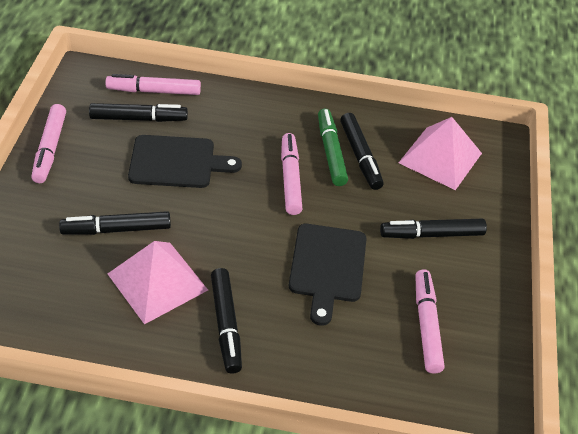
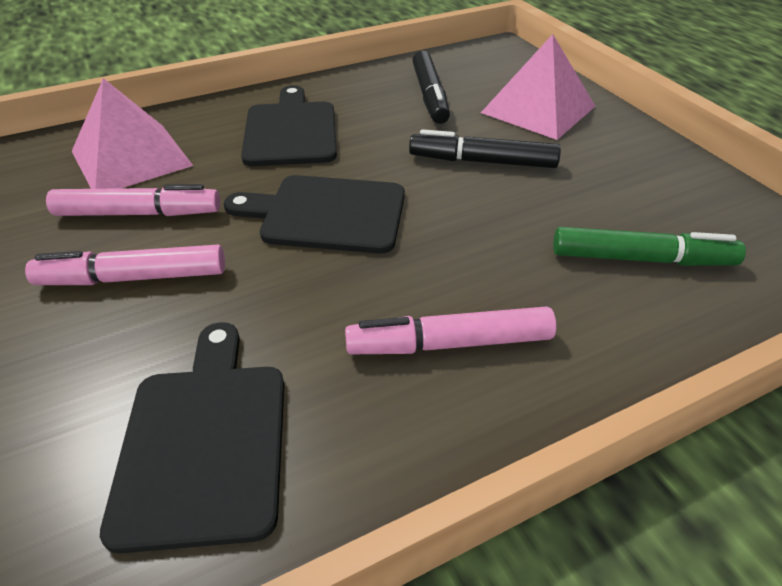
black cutting board: [128,135,242,188] [289,224,367,326] = 2 -> [100,322,284,554] [224,175,405,254] [241,85,337,166] = 3
black marker: [59,211,171,235] [89,103,188,122] [211,268,242,374] [340,113,384,190] [380,219,487,239] = 5 -> [409,129,561,168] [412,51,450,124] = 2
pink marker: [31,104,66,183] [106,74,201,95] [281,133,302,215] [415,269,444,374] = 4 -> [25,245,225,285] [46,184,221,216] [345,306,556,354] = 3

